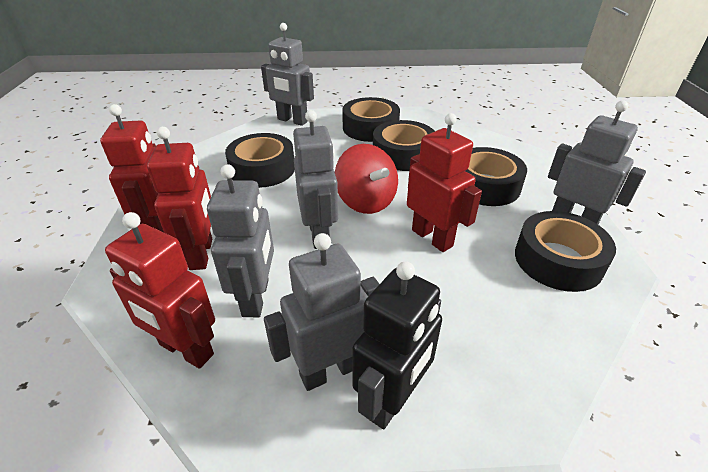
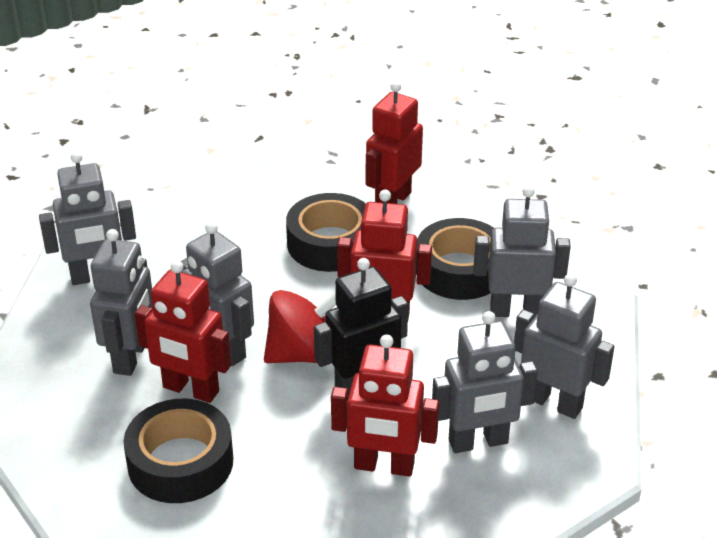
black tape: [225,133,295,188] [342,97,400,142] [373,120,435,171] [466,147,527,206] [515,211,616,292] = 5 -> [124,399,234,503] [286,193,366,272] [416,218,494,300] = 3
grey robot: [207,164,274,317] [261,23,314,126] [264,233,379,391] [293,110,338,249] [548,100,646,224] = 5 -> [39,151,136,285] [90,229,153,376] [181,222,254,366] [432,311,538,453] [473,186,571,317] [514,274,615,419] = 6

